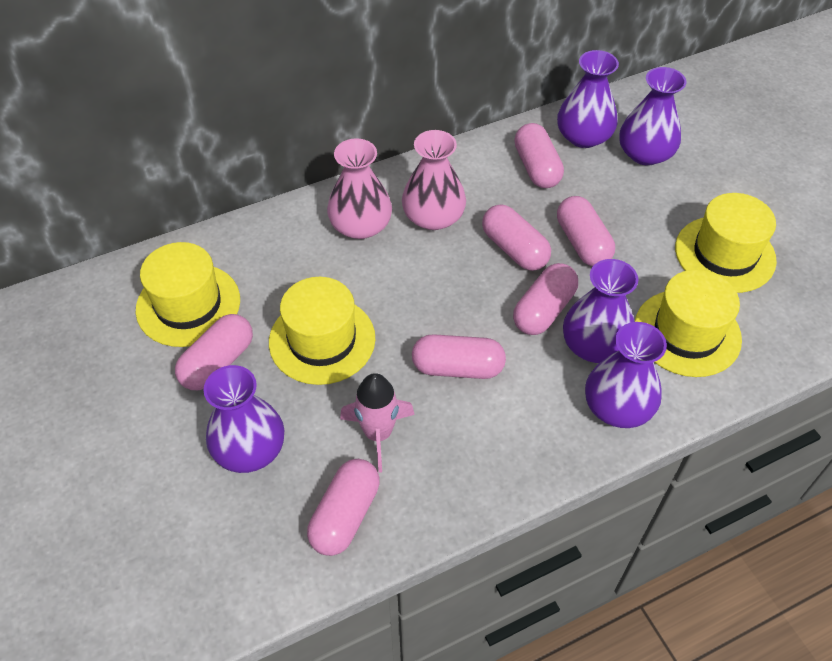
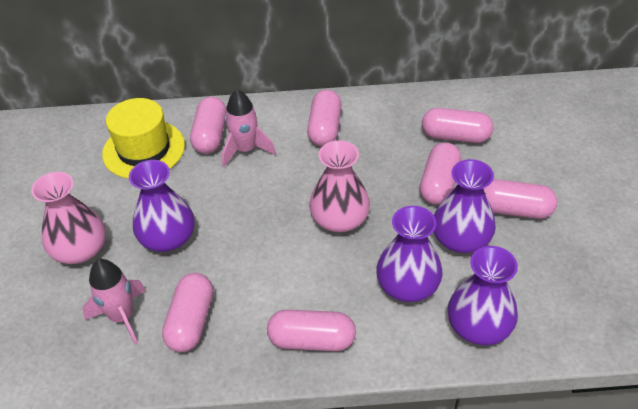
pink rocket: [340,373,415,473] = 1 -> [82,259,146,345] [222,89,276,167] = 2
purple vase: [203,365,284,473] [557,50,619,148] [563,259,638,363] [585,322,667,428] [619,67,686,166] = 5 -> [129,160,195,252] [376,206,443,302] [434,159,496,253] [448,246,518,345] = 4
yellow hat: [136,242,240,347] [269,277,375,385] [635,270,742,377] [675,193,777,293] = 4 -> [102,98,185,179] = 1

